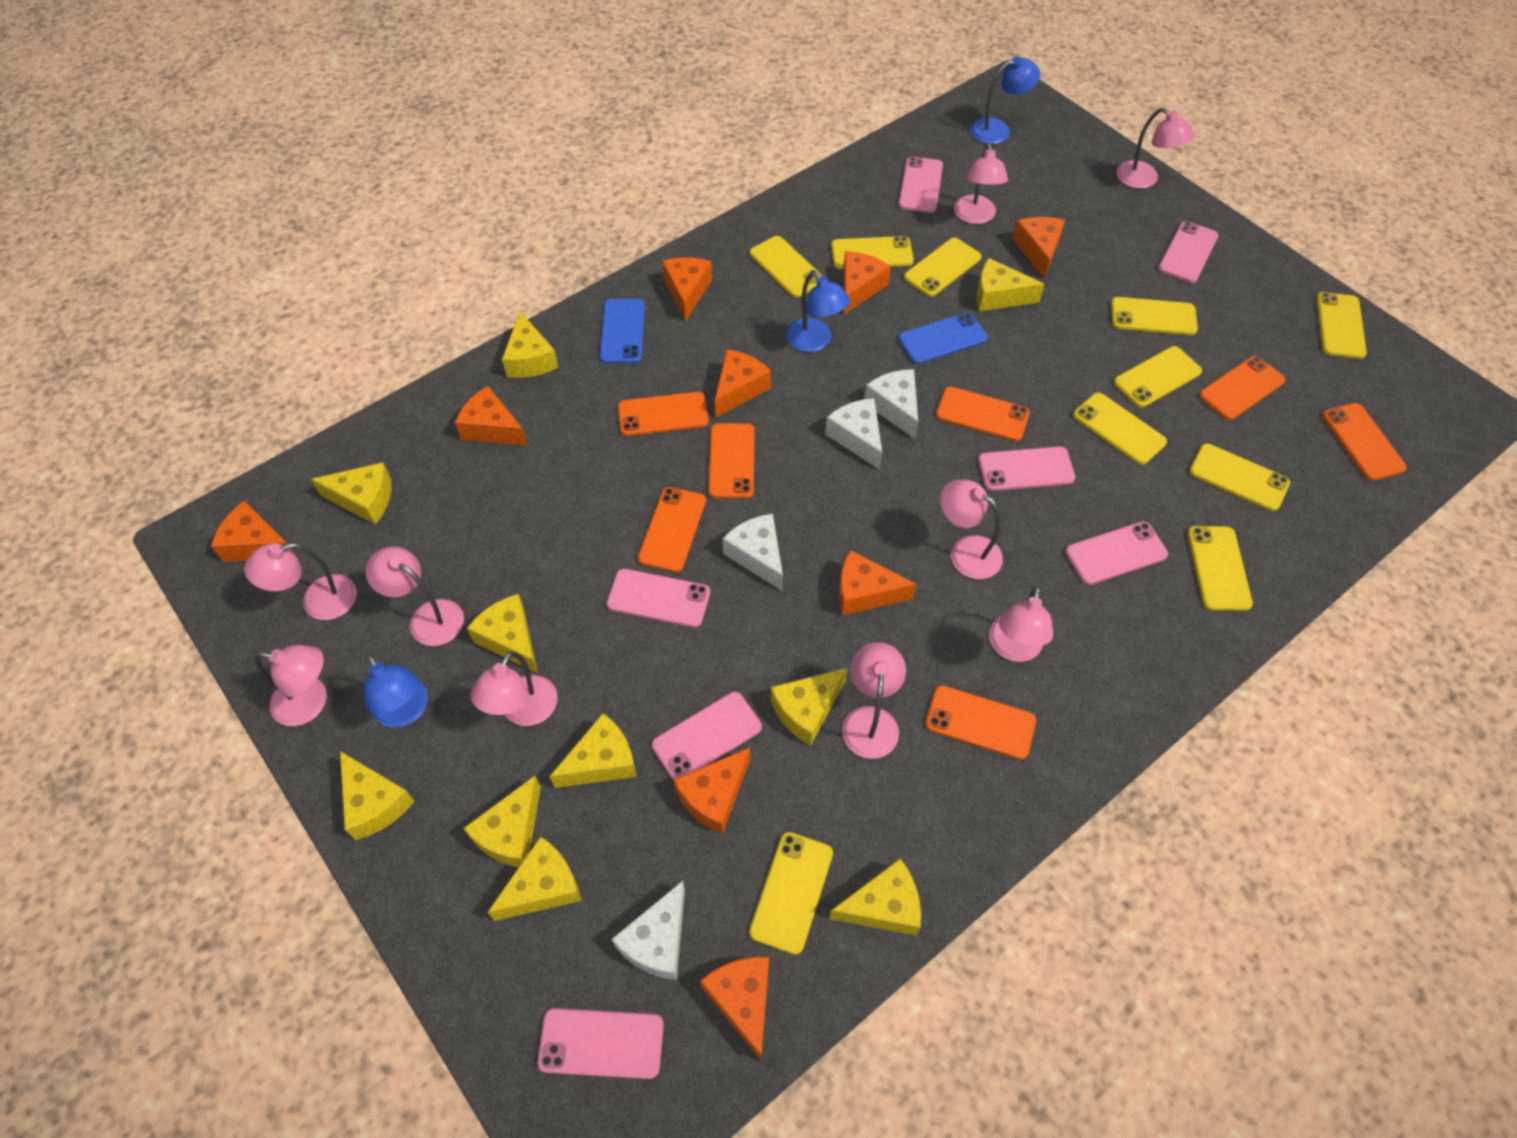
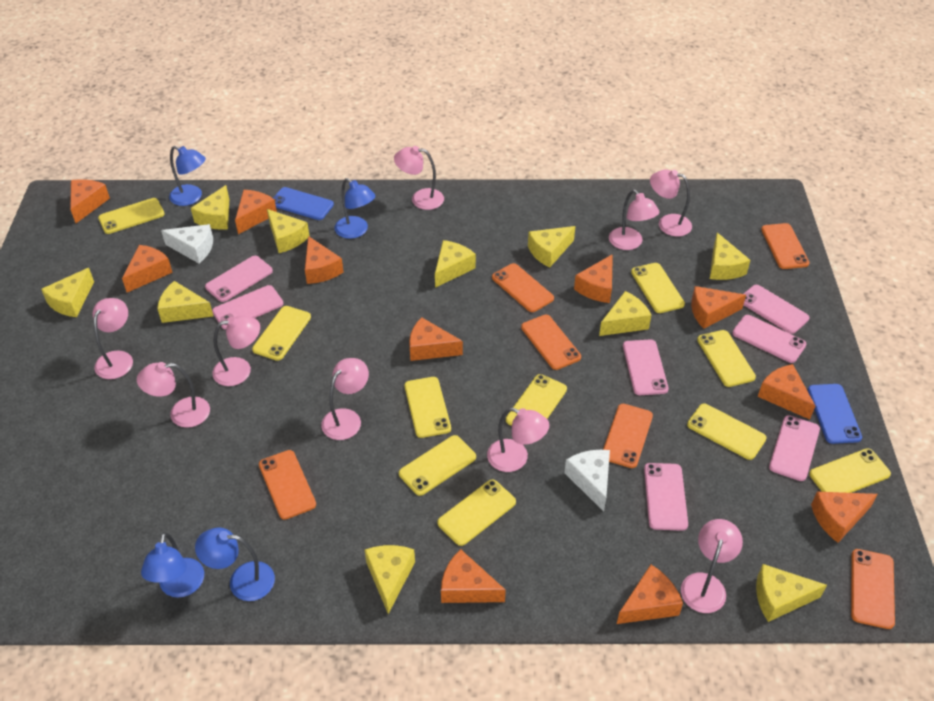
blue lamp: [364,654,428,728] [786,271,850,352] [970,56,1040,144] = 3 -> [141,533,204,598] [169,146,206,206] [195,528,275,601] [334,178,375,239] = 4
orange cheese: [211,501,292,562] [455,386,528,446] [662,257,712,321] [673,747,750,834] [700,957,769,1060] [715,349,771,417] [839,550,917,616] [843,251,891,314] [1012,217,1065,278] = 9 -> [70,179,110,223] [122,245,173,293] [235,190,277,234] [305,236,343,284] [409,317,463,361] [441,549,506,603] [574,254,613,303] [617,565,683,624] [691,286,746,329] [758,364,815,419] [811,492,878,543] = 11
orange phone: [618,392,709,436] [638,487,706,572] [708,423,755,499] [925,685,1036,760] [936,387,1030,441] [1199,356,1285,420] [1322,403,1407,481] = 7 -> [259,450,316,520] [492,263,554,312] [521,315,581,370] [603,404,653,468] [761,223,809,269] [851,549,895,629] = 6
white cheese: [611,881,685,980] [722,514,783,591] [825,398,882,470] [864,369,918,439] = 4 -> [161,224,213,263] [564,450,610,512] = 2

